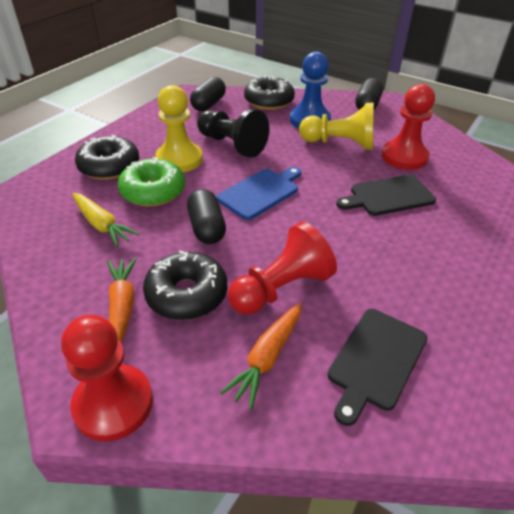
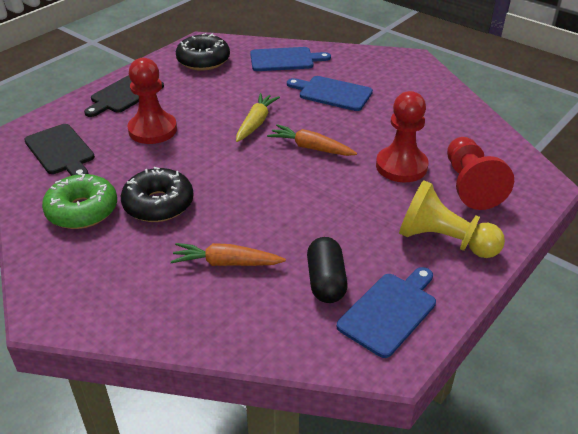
black capsule: [187,189,226,244] [190,77,226,111] [355,78,383,110] = 3 -> [307,237,348,303] = 1
black donut: [75,134,139,180] [143,251,227,320] [244,76,295,110] = 3 -> [121,167,194,222] [176,33,230,71] = 2
black pawn: [197,109,269,158] = 1 -> none = 0
blue cutting board: [216,167,301,220] = 1 -> [250,47,331,71] [287,76,373,111] [337,267,436,358] = 3
blue pawn: [290,52,331,128] = 1 -> none = 0
yellow pawn: [155,85,203,172] [299,102,374,150] = 2 -> [399,180,505,258] = 1

